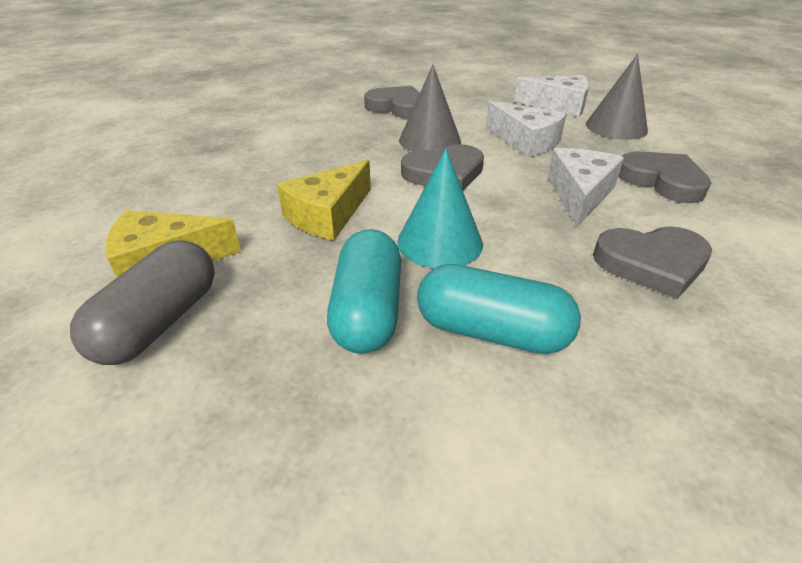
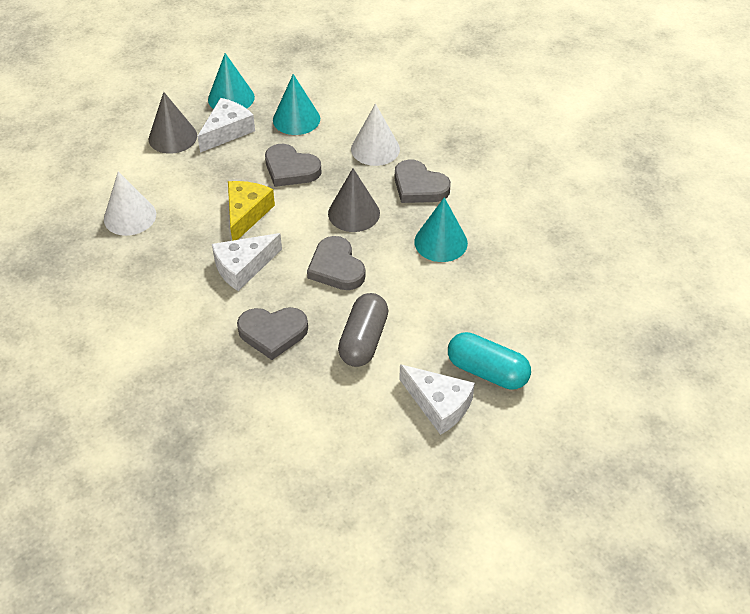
turquoise capsule: [327,229,401,354] [417,264,581,354] = 2 -> [448,332,531,390] = 1
turquoise cone: [397,148,483,268] = 1 -> [208,53,255,109] [273,74,320,135] [414,197,468,262] = 3
white cone: none = 0 -> [104,172,156,236] [351,104,400,166] = 2
yellow cheese: [106,210,241,278] [277,160,371,240] = 2 -> [228,181,275,241] = 1

